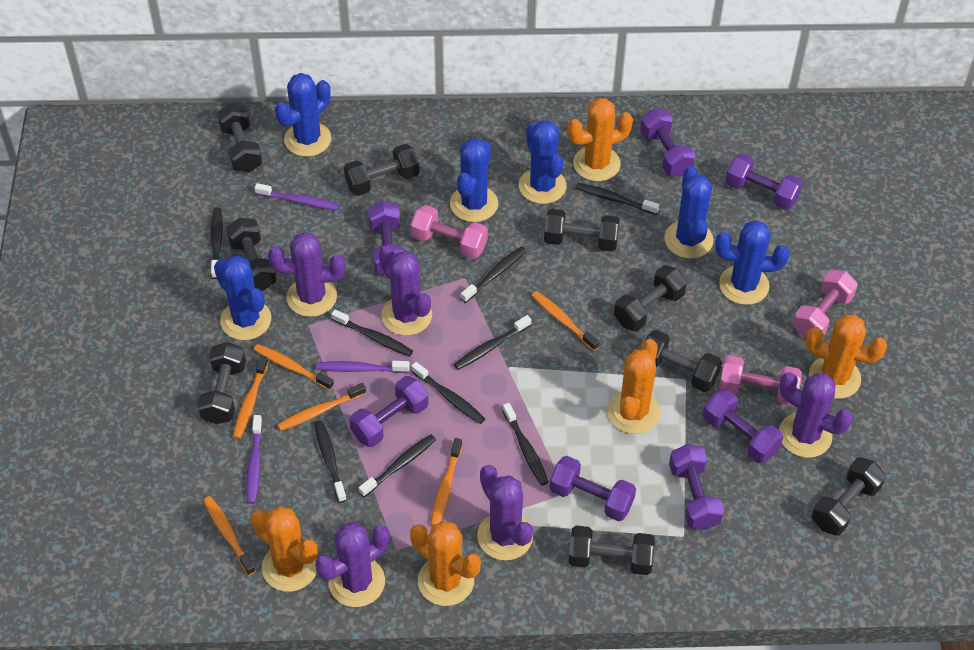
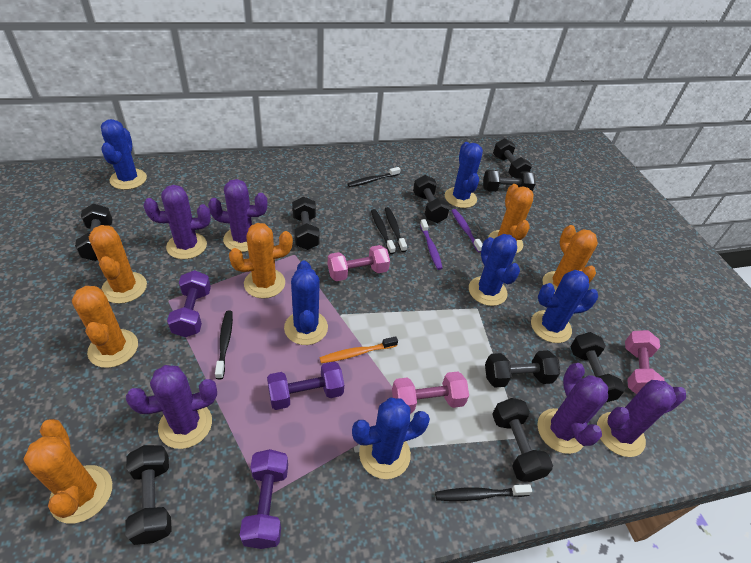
black toothbrush: [211,208,223,279] [314,420,347,503] [331,309,413,357] [359,434,436,497] [411,362,485,424] [454,315,531,370] [461,246,526,303] [502,403,549,486] [576,183,659,215] = 9 -> [215,311,233,379] [347,167,400,187] [371,209,396,254] [385,207,407,252] [435,484,532,501] = 5
orange cactus: [250,506,318,592] [410,521,481,606] [567,98,633,181] [607,339,660,434] [806,315,887,399] = 5 -> [24,419,112,523] [72,286,138,368] [89,225,147,304] [229,223,293,299] [488,184,534,254] [543,225,598,293] = 6
orange toothbrush: [203,496,256,575] [233,355,269,439] [254,344,334,390] [277,383,366,431] [431,438,462,526] [531,291,599,351] = 6 -> [320,336,398,363] = 1
purple dumbbell: [349,376,429,447] [368,201,404,275] [549,456,636,521] [640,109,696,176] [669,444,724,530] [703,389,783,463] [725,154,803,210] = 7 -> [167,270,211,337] [240,449,288,549] [267,361,344,410] = 3
purple toothbrush: [246,415,263,504] [255,183,339,210] [316,361,410,373] = 3 -> [420,219,443,270] [451,209,483,253] = 2

